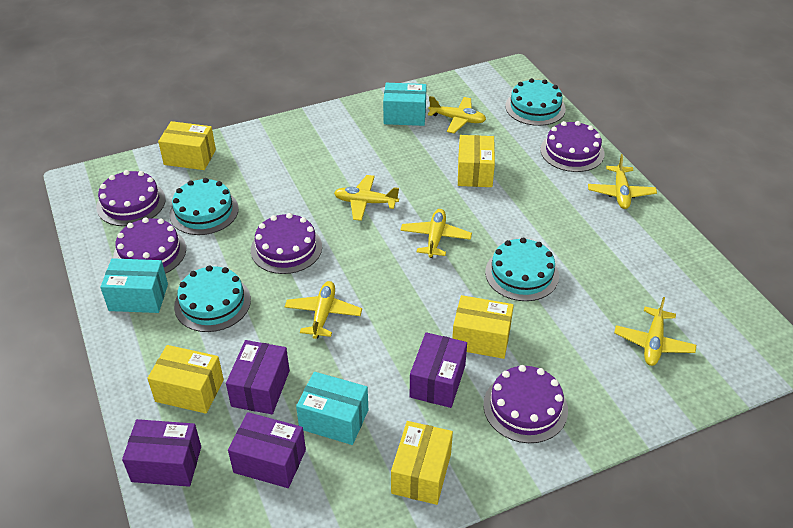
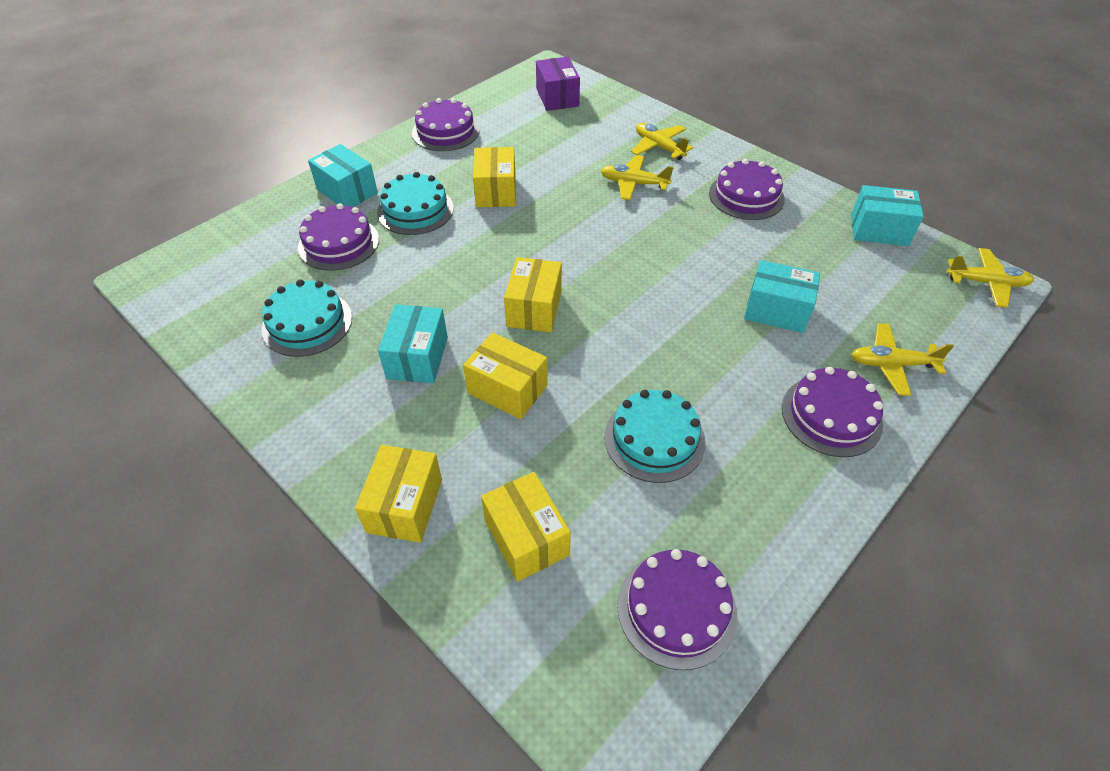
purple box: [122,419,201,487] [226,340,290,414] [228,412,306,488] [410,332,467,408] = 4 -> [536,57,580,111] = 1
turquoise box: [100,258,168,313] [296,372,368,445] [383,83,427,126] = 3 -> [308,144,378,207] [378,304,448,384] [744,260,820,333] [851,185,924,246] = 4
turquoise cake: [169,178,239,235] [174,265,251,332] [485,238,559,301] [505,78,566,126] = 4 -> [262,279,352,357] [377,172,454,235] [604,390,705,483] = 3
yellow plane: [285,281,362,339] [334,175,399,221] [400,209,472,258] [428,96,486,133] [588,154,657,209] [614,297,696,366] = 6 -> [601,155,674,200] [631,123,694,160] [851,323,954,396] [946,248,1034,308] = 4

